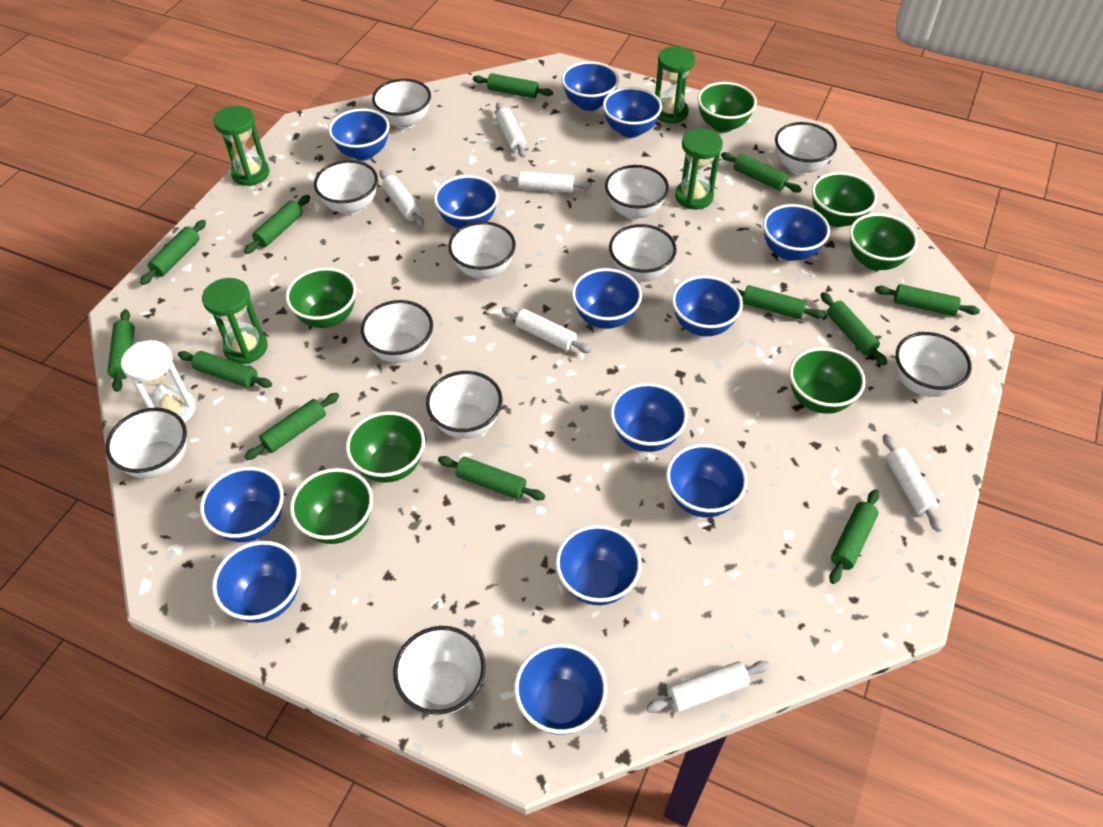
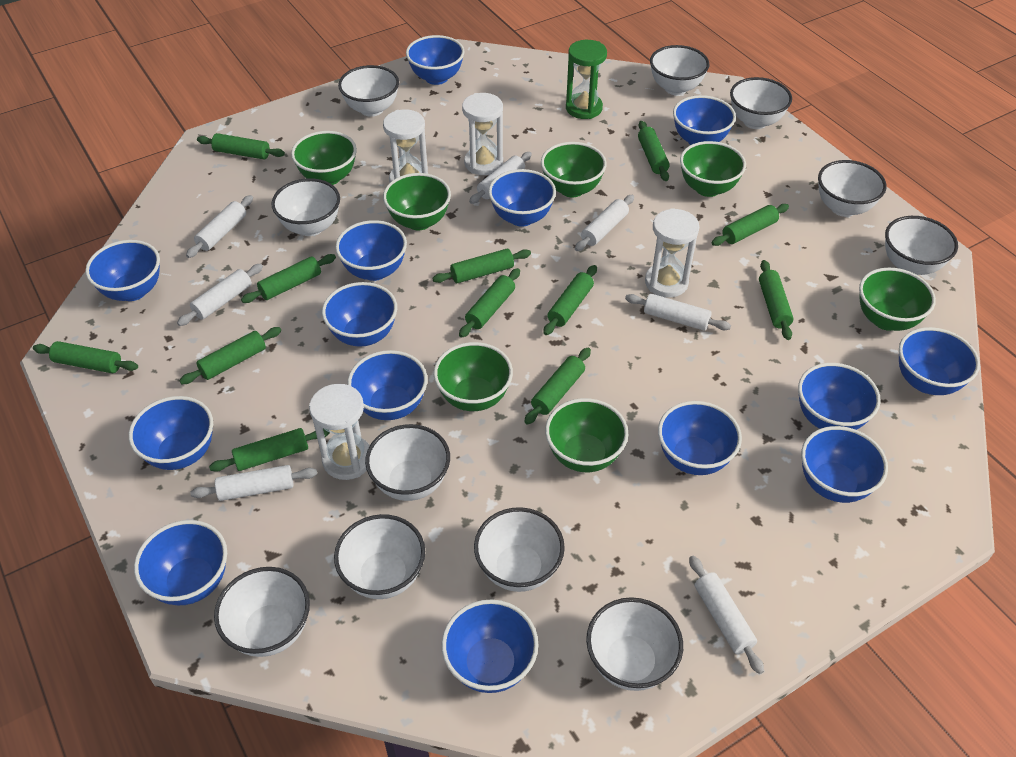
blue bowl: [200,467,284,542] [212,541,300,623] [329,108,389,161] [434,175,499,228] [514,643,607,735] [556,525,641,605] [562,61,619,111] [572,268,642,329] [603,87,662,138] [610,383,688,452] [666,444,747,518] [672,275,743,336] [763,204,830,261] = 13 -> [85,240,160,301] [129,396,213,470] [134,520,227,605] [322,282,397,347] [335,220,407,281] [348,350,428,420] [406,35,464,85] [442,599,538,693] [488,169,556,227] [658,401,742,475] [673,95,736,145] [798,363,881,430] [801,426,888,503] [899,327,980,395] = 14
green hourglass: [202,278,268,364] [213,106,270,186] [655,46,696,124] [675,129,723,209] = 4 -> [566,40,607,119] = 1
white hourglass: [121,340,196,423] = 1 -> [309,384,370,480] [383,109,428,182] [462,93,503,175] [645,208,699,298] = 4
white rolling pin: [380,170,424,227] [496,103,526,158] [500,171,592,193] [502,307,592,353] [646,661,770,713] [883,434,942,532] = 6 -> [177,264,263,326] [186,195,253,258] [190,465,317,501] [469,152,532,204] [575,195,634,251] [625,294,731,331] [689,556,764,674] = 7

